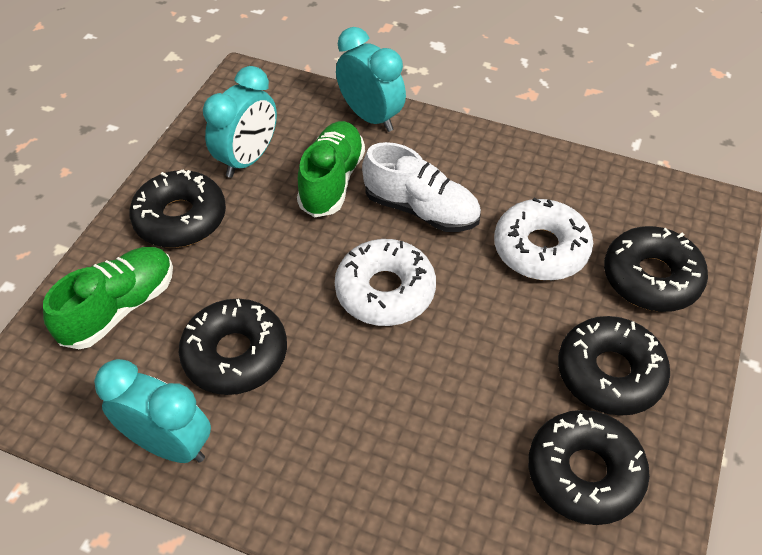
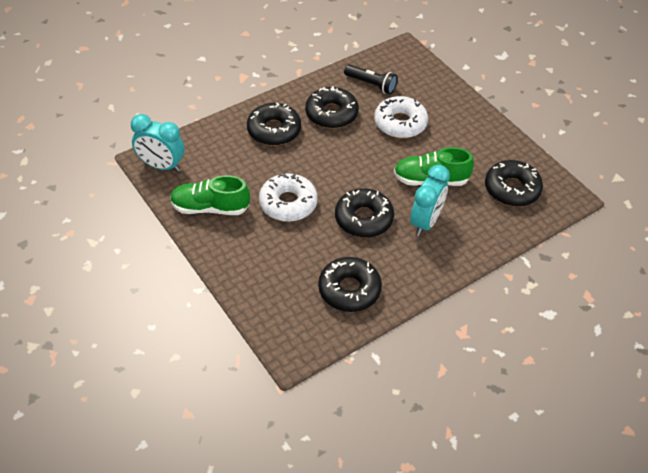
black flashlight: none = 0 -> [344,64,398,94] = 1
turquoise clock: [94,359,211,463] [203,66,277,178] [336,27,406,132] = 3 -> [131,114,184,172] [410,165,450,236] = 2
white shoe: [362,142,481,232] = 1 -> none = 0

